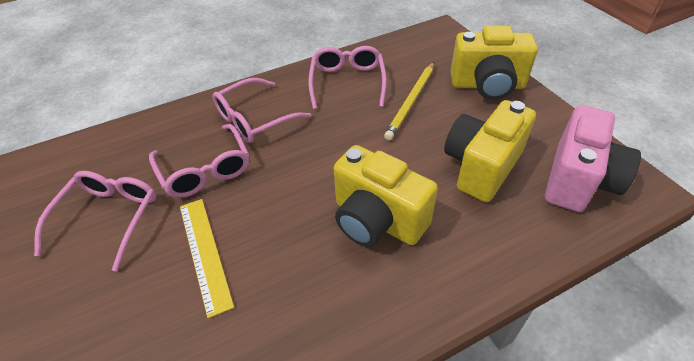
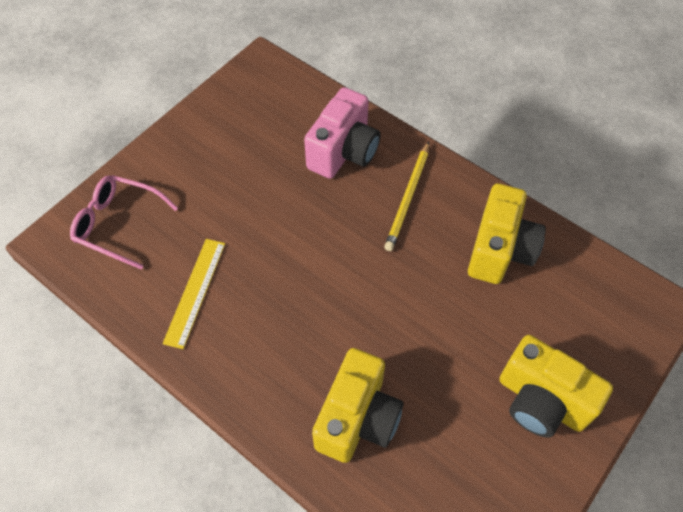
pink glasses: [34,171,156,271] [149,124,249,198] [213,78,312,143] [308,46,387,109] = 4 -> [70,175,178,270] = 1

